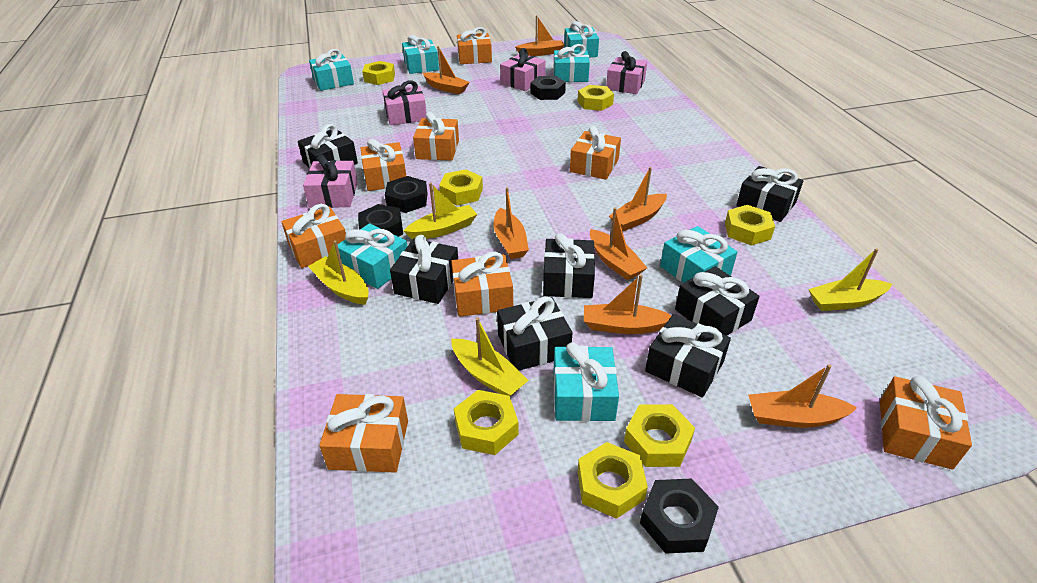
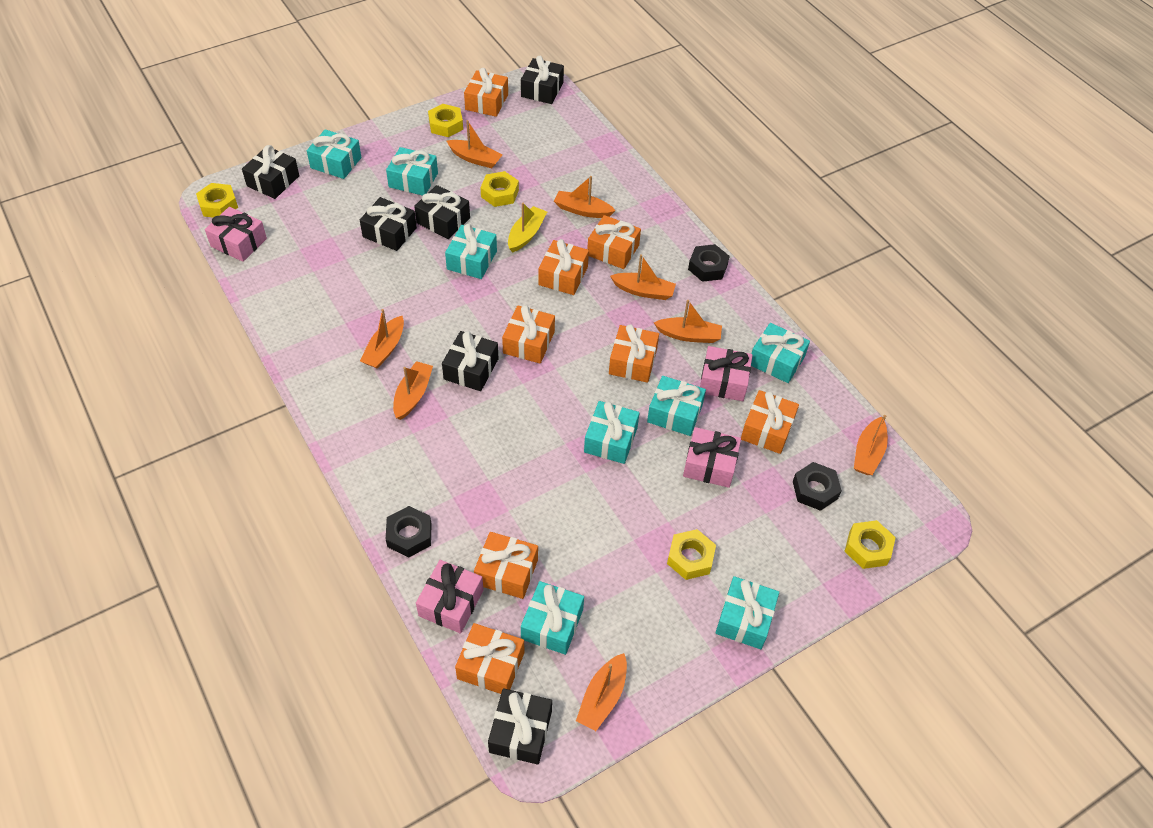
black gift: [298,124,358,168] [390,235,458,304] [497,296,572,370] [543,233,595,298] [645,314,731,398] [675,266,759,336] [736,166,803,222] = 7 -> [242,145,299,199] [360,197,417,251] [414,185,470,239] [442,331,499,391] [488,688,552,765] [521,56,564,104] = 6
black nut: [358,204,403,237] [385,176,428,213] [530,76,566,100] [640,478,719,554] = 4 -> [386,506,432,558] [688,244,730,282] [793,462,842,511] = 3
orange boat: [423,46,470,94] [494,187,529,259] [515,15,564,56] [584,274,672,334] [590,207,647,280] [609,167,667,231] [748,364,857,428] = 7 -> [360,309,404,369] [393,361,433,420] [446,120,503,168] [554,176,616,218] [576,653,627,731] [610,254,676,300] [654,300,722,343] [854,415,888,475] = 8
turquoise gift: [309,49,354,91] [338,223,407,289] [402,35,439,74] [553,44,590,82] [554,342,619,422] [564,21,599,57] [660,226,737,283] = 7 -> [307,129,362,179] [386,147,438,196] [445,224,497,279] [521,581,584,655] [584,401,640,464] [647,376,706,436] [715,576,779,649] [751,323,810,383] = 8
yellow boat: [308,240,369,305] [404,183,477,240] [451,318,529,396] [808,248,892,311] = 4 -> [508,203,547,253] = 1
yellow nut: [362,61,395,85] [439,169,483,205] [454,390,519,455] [577,85,614,111] [577,442,648,519] [624,404,695,467] [725,205,775,246] = 7 -> [196,183,238,217] [428,104,463,137] [480,171,519,207] [667,529,716,580] [844,520,896,569] = 5

